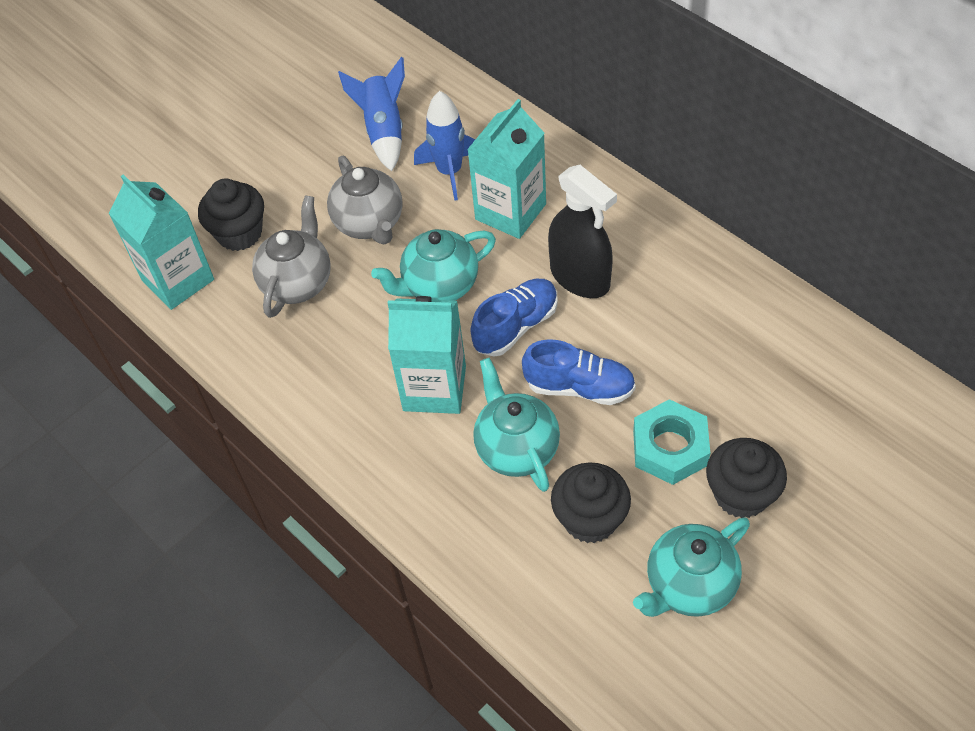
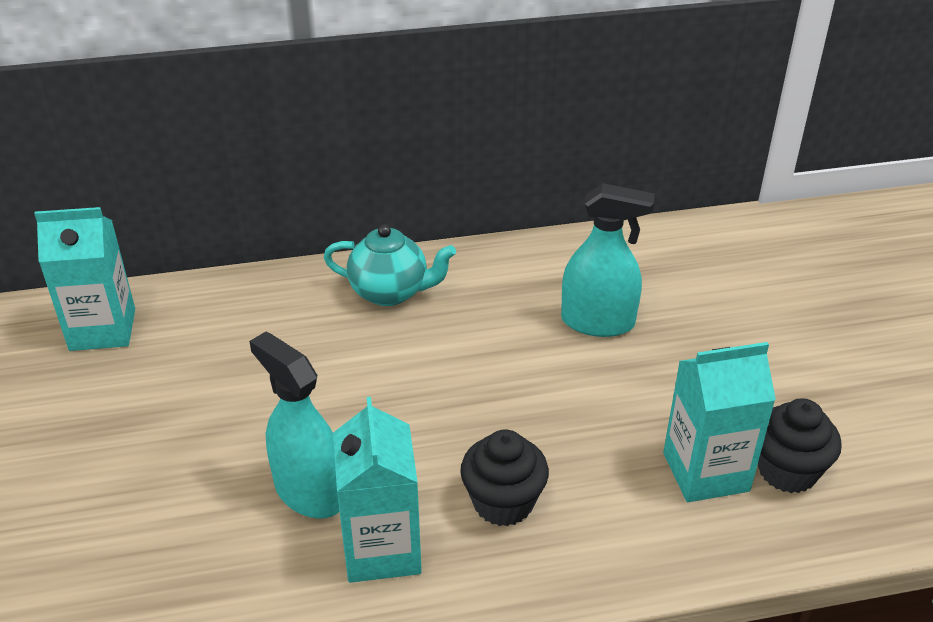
black cupcake: [198,179,264,251] [551,462,631,543] [706,438,787,518] = 3 -> [460,430,549,526] [758,398,842,493] = 2
black spray bottle: [548,165,617,298] = 1 -> none = 0
blue rocket: [338,57,405,171] [414,91,475,201] = 2 -> none = 0
blue shoe: [470,279,558,356] [522,340,636,405] = 2 -> none = 0
grey teapot: [252,195,331,318] [327,156,403,244] = 2 -> none = 0
turquoise nut: [633,399,710,485] = 1 -> none = 0
turquoise spray bottle: none = 0 -> [249,332,339,518] [561,183,655,337] = 2
turquoise teapot: [371,229,496,301] [473,358,560,492] [633,517,750,617] = 3 -> [324,225,456,306] = 1

